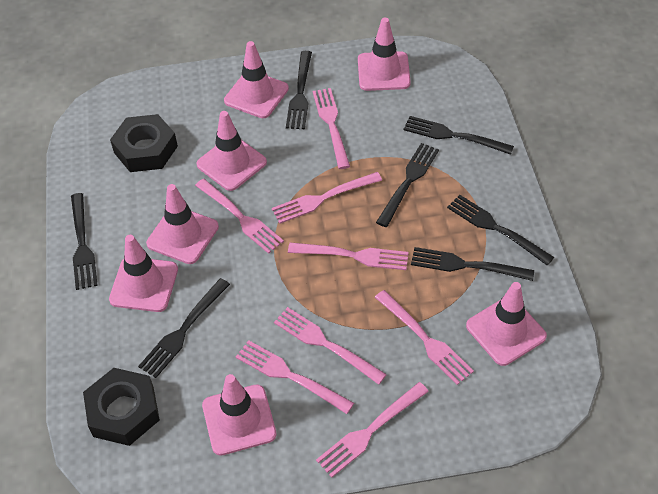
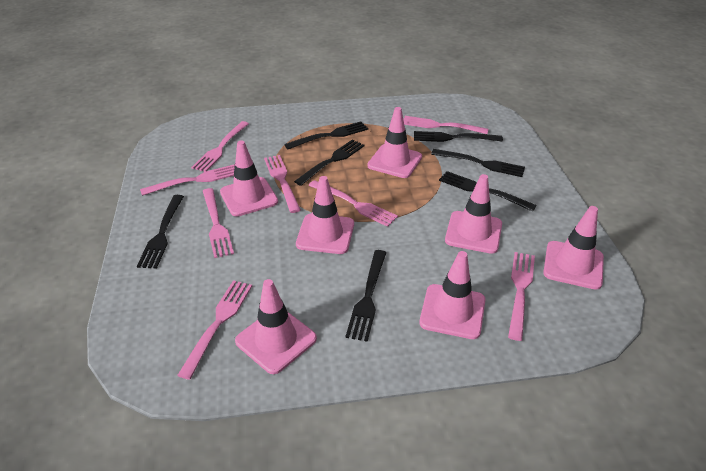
black nut: [83,368,160,446] [110,114,178,172] = 2 -> none = 0

